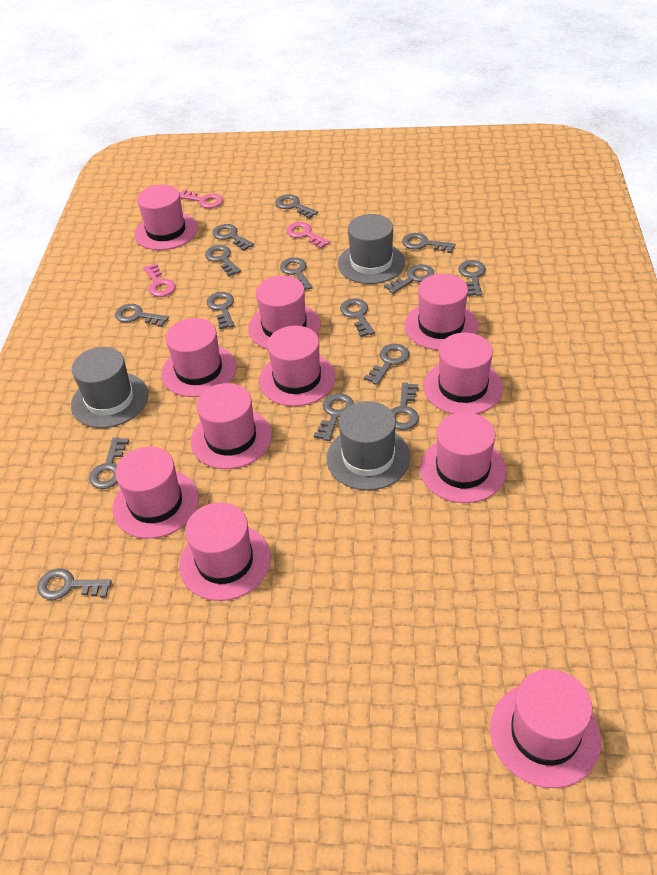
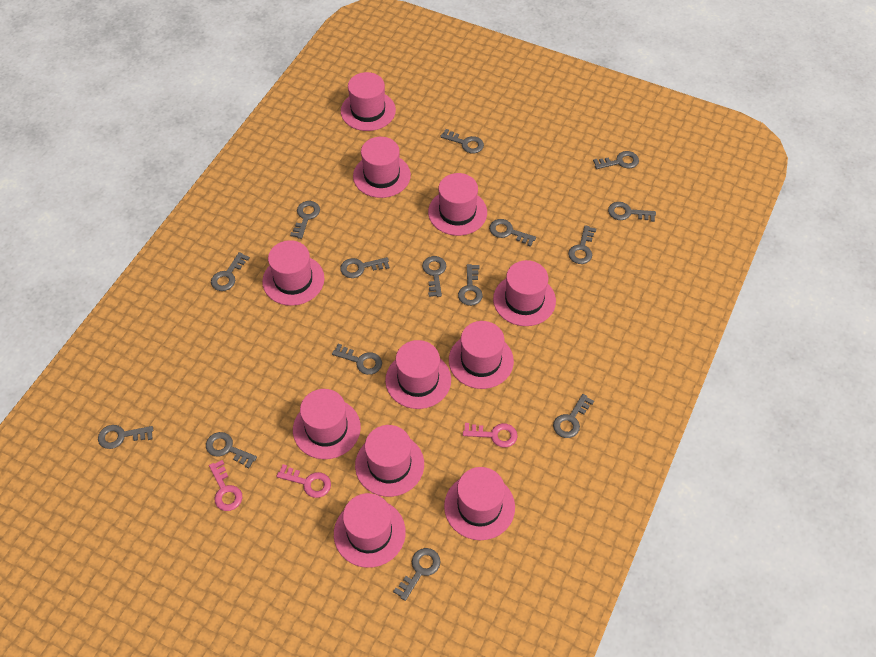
grey hat: [71,347,148,428] [327,401,411,490] [338,214,405,284] = 3 -> none = 0

